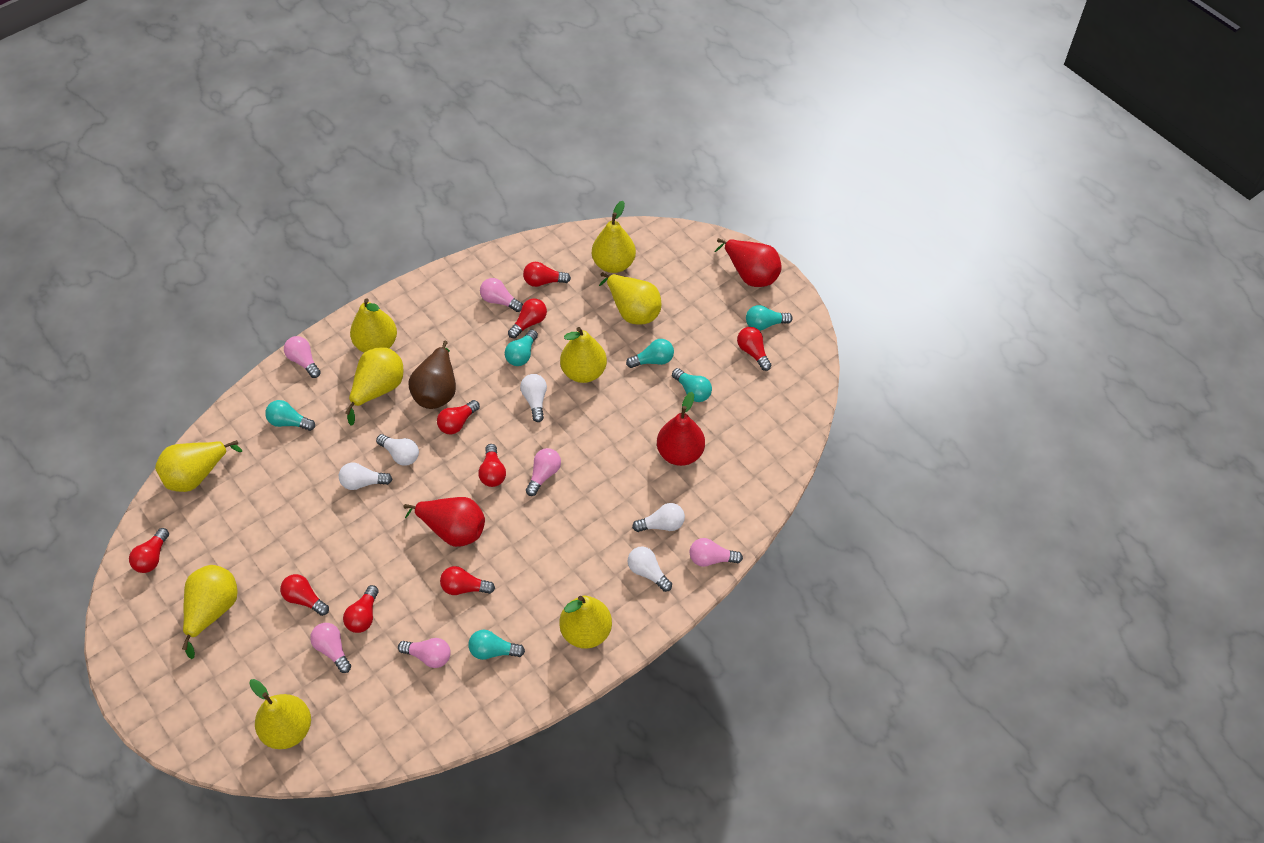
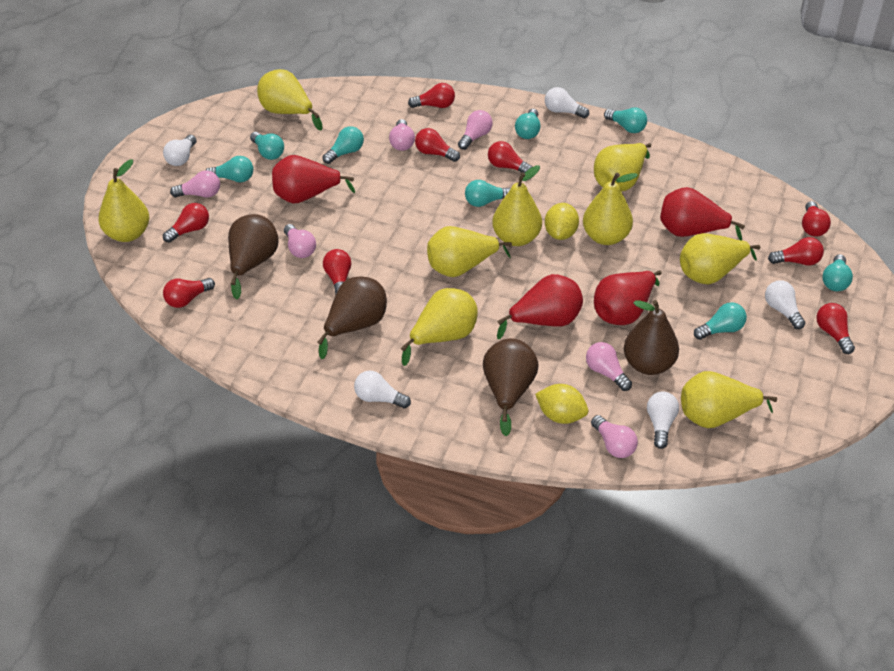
brown pear: [408,341,456,409] = 1 -> [228,214,278,300] [317,276,387,359] [483,338,539,436] [624,300,679,375] = 4
red pear: [404,497,485,547] [657,392,705,466] [715,238,781,287] = 3 -> [272,155,355,204] [497,274,583,339] [594,270,662,325] [660,187,745,240] = 4
turquoise light bulb: [265,400,315,431] [468,630,525,660] [505,329,538,366] [626,339,674,368] [672,368,712,402] [746,305,793,331] = 6 -> [206,156,253,182] [250,132,284,160] [323,126,364,164] [465,180,511,207] [515,109,540,139] [604,107,647,133] [694,302,747,340] [822,254,853,291] = 8
yellow lemon: none = 0 -> [535,384,588,424] [545,203,579,240] = 2

